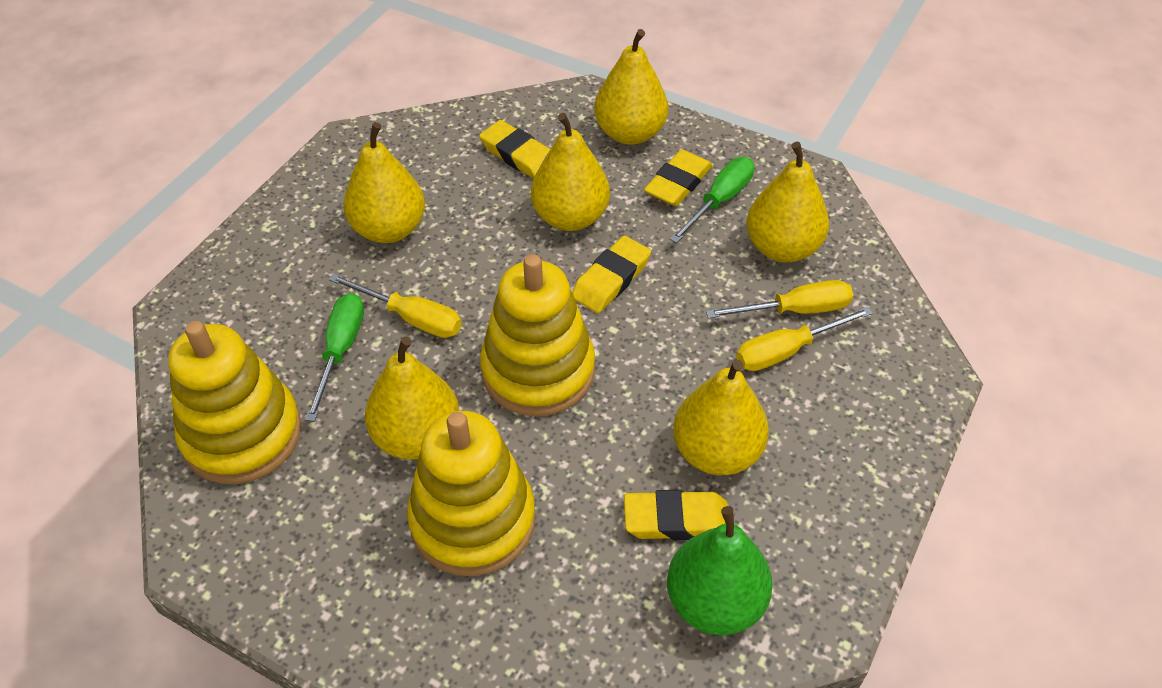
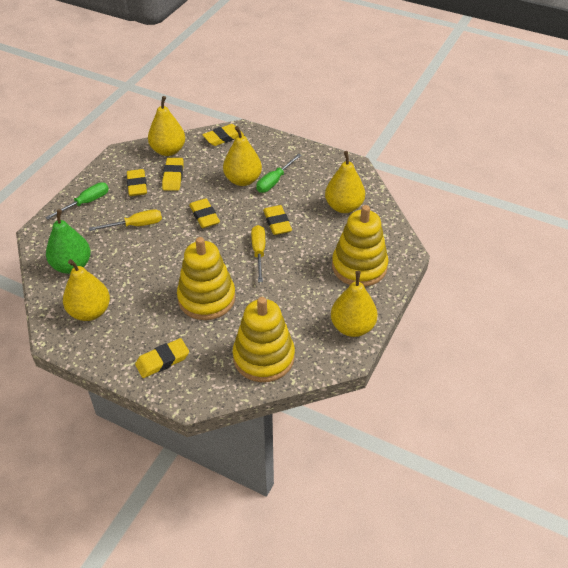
yellow eraser: [479,120,550,179] [572,236,651,313] [624,490,728,540] [644,150,713,206] = 4 -> [127,169,147,196] [135,338,189,378] [162,158,184,191] [189,198,220,228] [202,124,244,146] [263,205,292,235] = 6
yellow pear: [344,122,425,243] [365,337,459,460] [531,113,610,231] [594,29,668,145] [673,360,769,475] [746,142,829,262] = 6 -> [63,259,110,321] [148,96,185,156] [223,126,262,186] [325,151,365,213] [331,271,378,337] = 5
yellow screwdriver: [329,274,461,338] [706,280,853,318] [736,307,873,371] = 3 -> [89,209,162,231] [251,225,265,282] = 2

